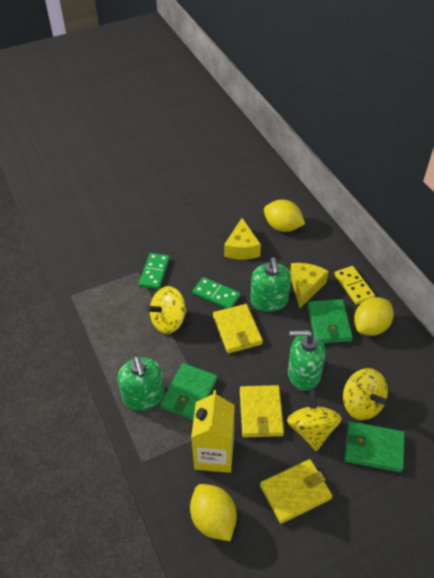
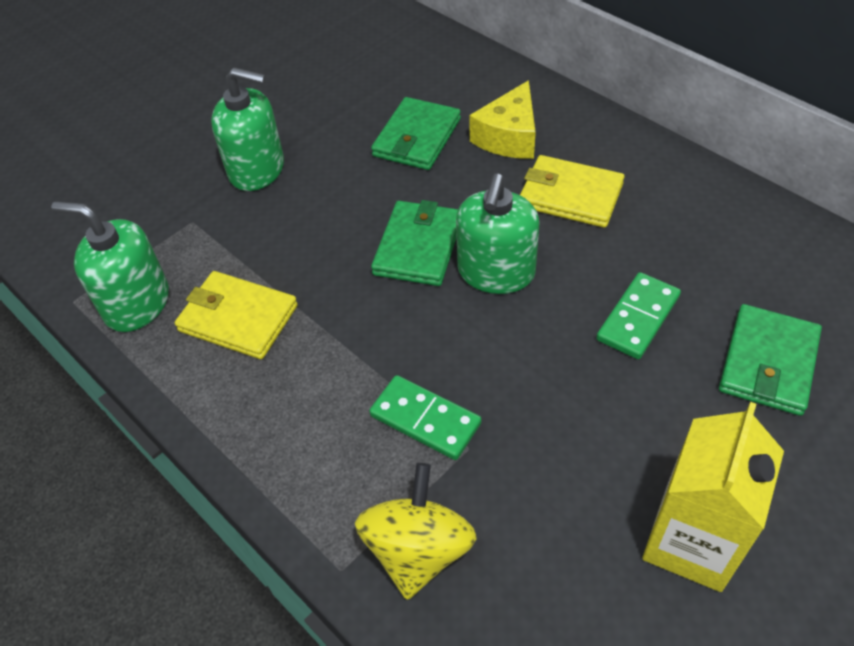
yellow cheese: [224,218,261,259] [290,263,328,308] = 2 -> [469,80,536,159] = 1
yellow domino: [334,266,375,305] = 1 -> none = 0
yellow lemon: [190,484,237,541] [264,200,305,232] [354,297,394,336] = 3 -> none = 0
yellow spinning top: [146,286,187,334] [287,389,342,451] [343,368,388,420] = 3 -> [355,463,476,600] = 1
yellow wallet: [213,304,263,353] [240,385,284,437] [260,459,332,524] = 3 -> [175,271,298,359] [520,155,625,228] = 2

